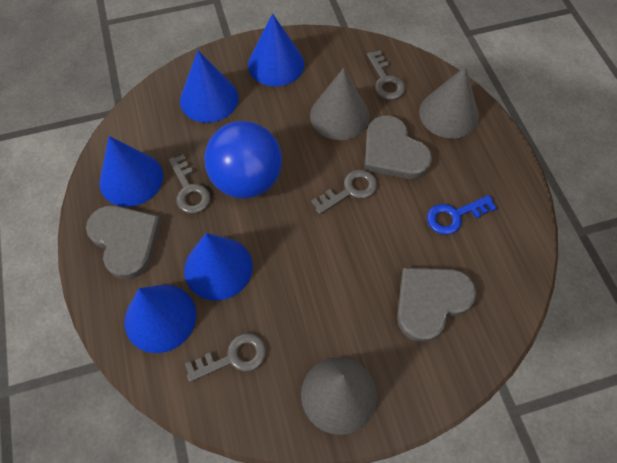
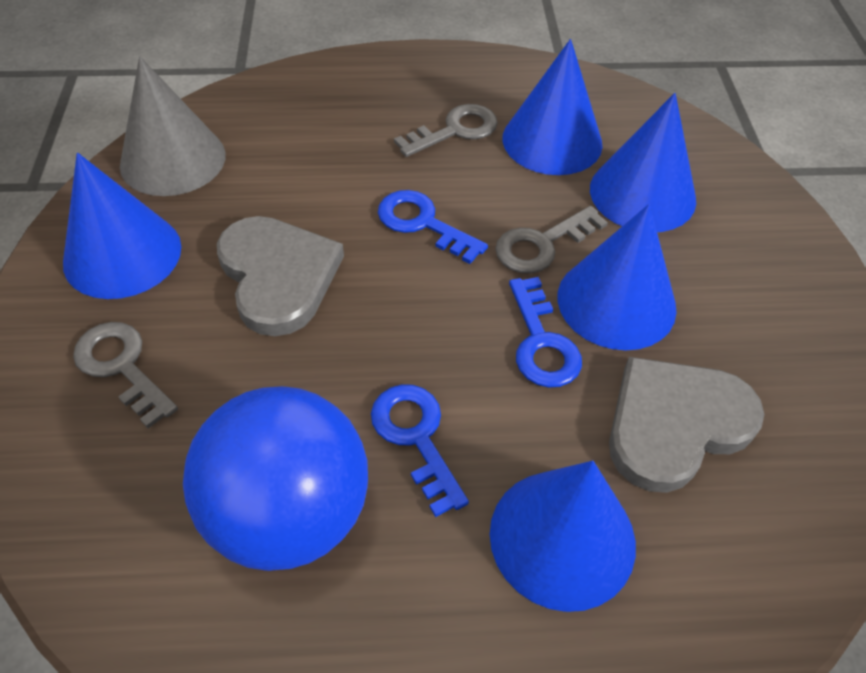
blue key: [427,195,497,235] = 1 -> [371,384,469,517] [378,190,488,264] [509,277,582,388] = 3
grey cone: [301,357,377,435] [310,68,370,140] [419,66,479,139] = 3 -> [120,56,226,196] = 1
grey heart: [86,205,161,279] [365,115,432,179] [397,268,477,342] = 3 -> [217,216,344,336] [609,357,764,493] = 2
grey key: [169,154,211,213] [185,333,266,382] [311,169,378,214] [367,50,405,100] = 4 -> [73,322,178,428] [394,104,498,157] [495,206,608,274] = 3

